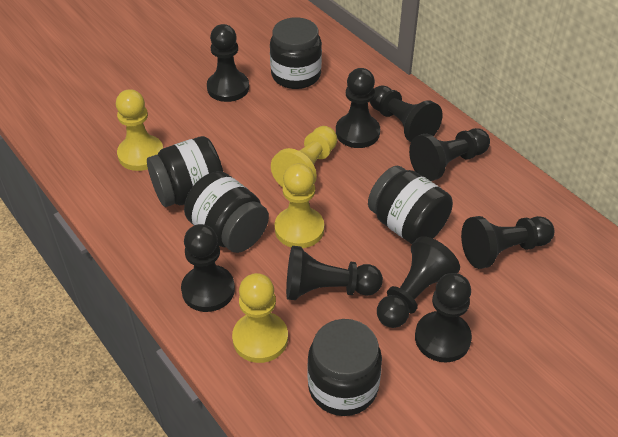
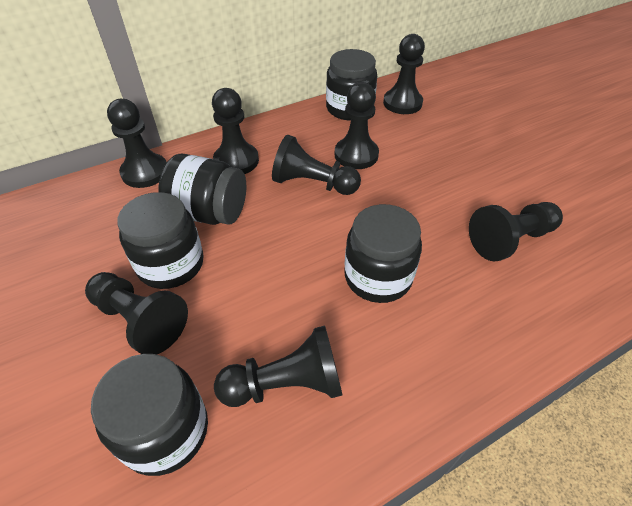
black pawn: [181,224,235,312] [207,24,249,102] [286,246,383,300] [336,68,380,148] [370,85,442,142] [377,236,460,328] [409,128,490,181] [415,273,472,363] [461,216,554,269] = 9 -> [85,272,188,355] [107,99,167,188] [212,88,259,174] [214,325,343,407] [272,135,361,195] [335,82,379,169] [383,34,425,114] [469,202,563,261] = 8
yellow pawn: [116,89,163,171] [232,273,288,363] [271,126,337,188] [275,163,324,248] = 4 -> none = 0

